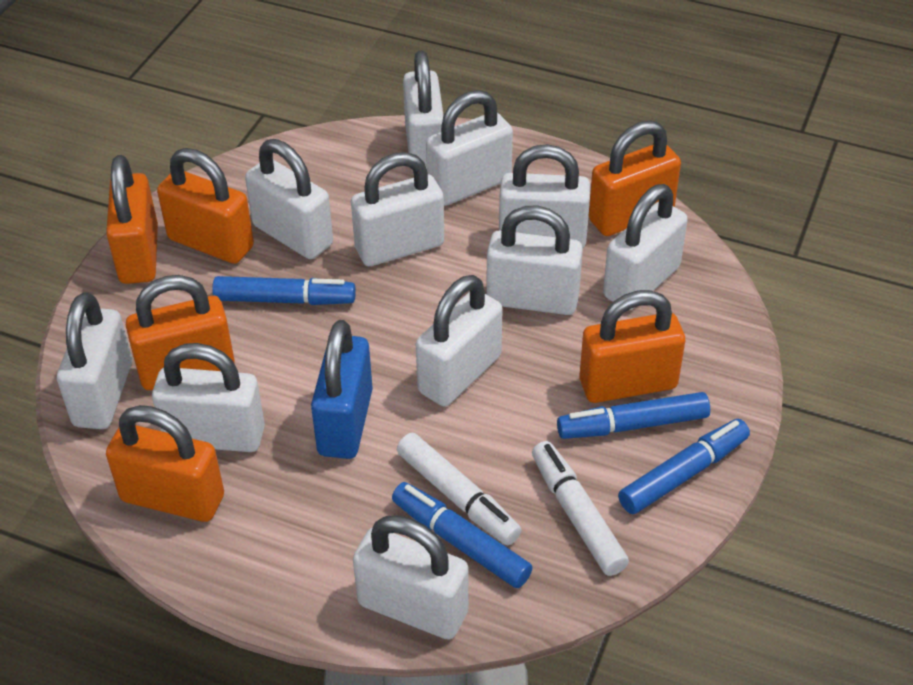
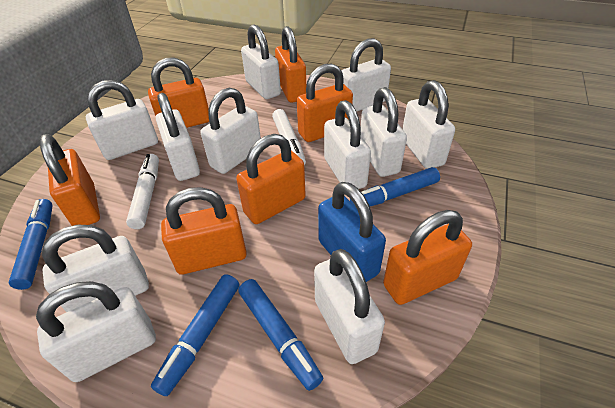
orange padlock: [106,155,158,284] [106,405,224,522] [126,275,235,390] [157,148,254,264] [579,290,685,403] [589,121,681,236] = 6 -> [39,134,100,226] [148,58,209,128] [161,187,247,275] [236,134,306,224] [275,26,306,103] [297,63,353,142] [383,210,472,305] = 7

